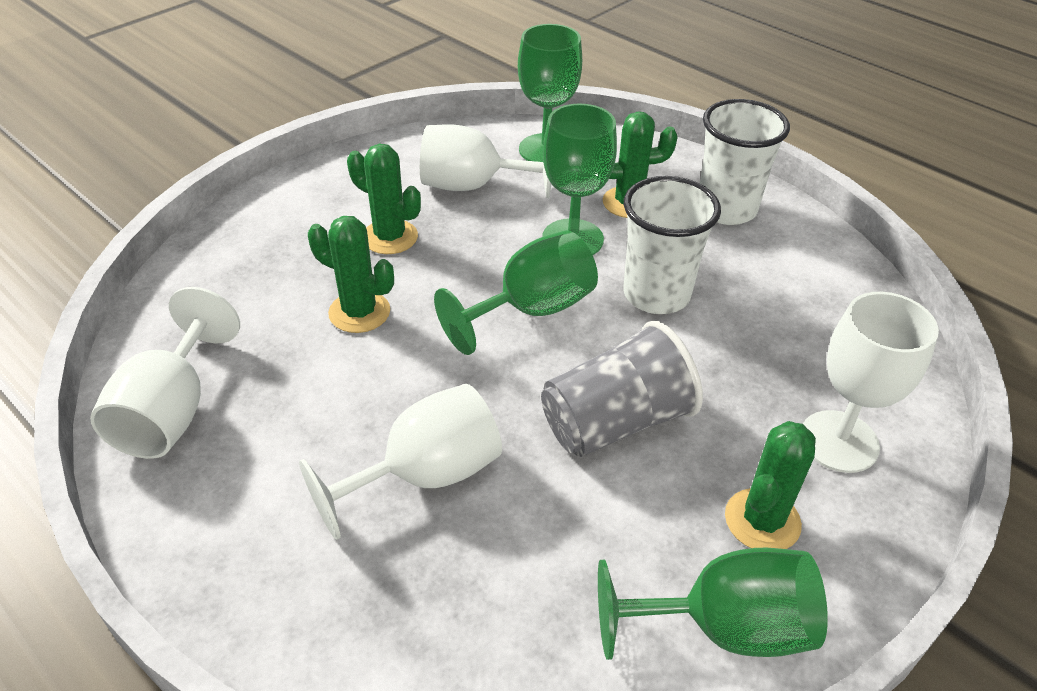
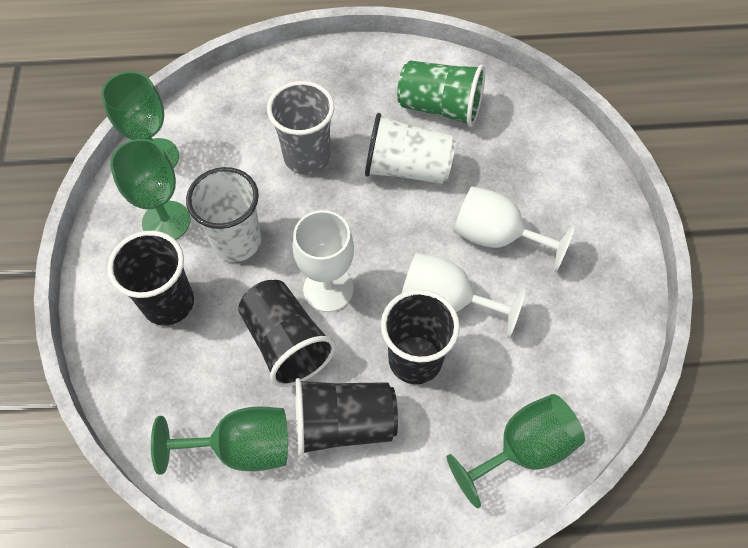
black cup: none = 0 -> [108,231,194,326] [238,280,336,387] [295,378,398,456] [381,289,460,384] = 4
green cactus: [308,216,394,333] [347,144,421,254] [603,111,678,218] [725,421,816,549] = 4 -> none = 0
green cup: none = 0 -> [397,60,485,127] = 1
white goblet: [90,287,240,459] [299,384,502,540] [420,124,551,198] [803,292,939,473] = 4 -> [292,210,354,312] [402,253,526,338] [454,186,576,272] = 3

